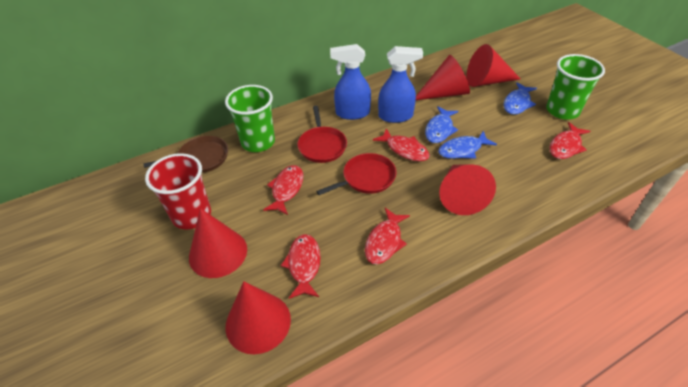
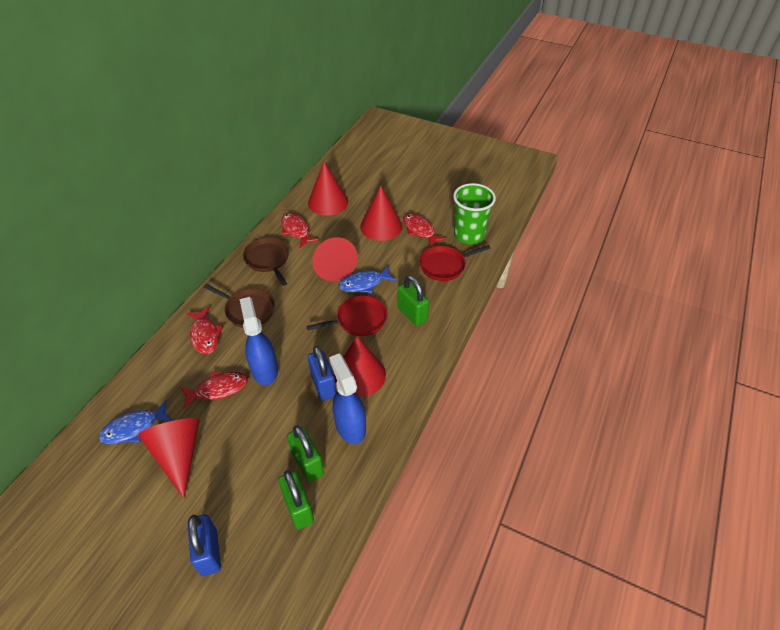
blue fish: [425,106,458,143] [438,131,497,159] [504,82,537,115] = 3 -> [99,400,173,444] [339,266,397,293] = 2
blue padlock: none = 0 -> [187,514,221,576] [308,346,336,401] = 2
brown pan: [143,136,228,173] = 1 -> [203,284,275,328] [243,237,289,286] = 2
green cup: [225,85,275,152] [546,54,605,119] = 2 -> [453,183,496,244] = 1
green padlock: none = 0 -> [278,470,314,529] [287,426,324,482] [397,275,429,326] = 3
red cup: [145,153,211,230] = 1 -> none = 0
red fish: [263,165,303,215] [281,234,321,299] [365,208,410,264] [373,128,430,161] [549,122,591,159] = 5 -> [180,372,248,409] [186,306,223,354] [281,212,318,248] [403,213,447,248] = 4

